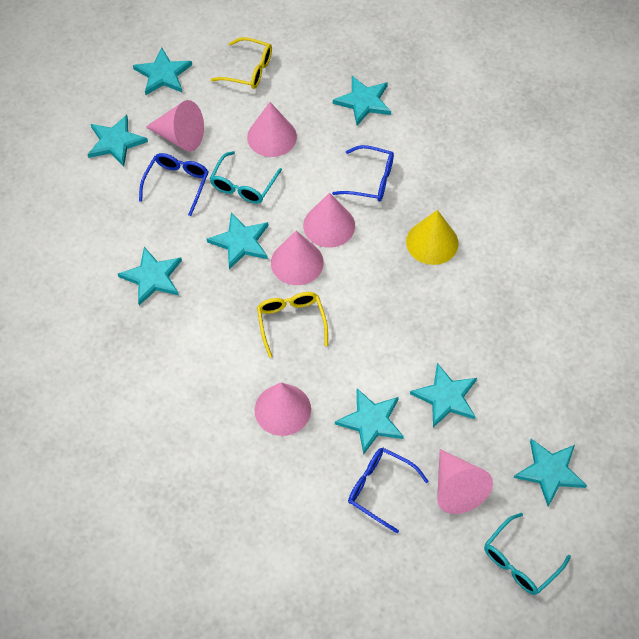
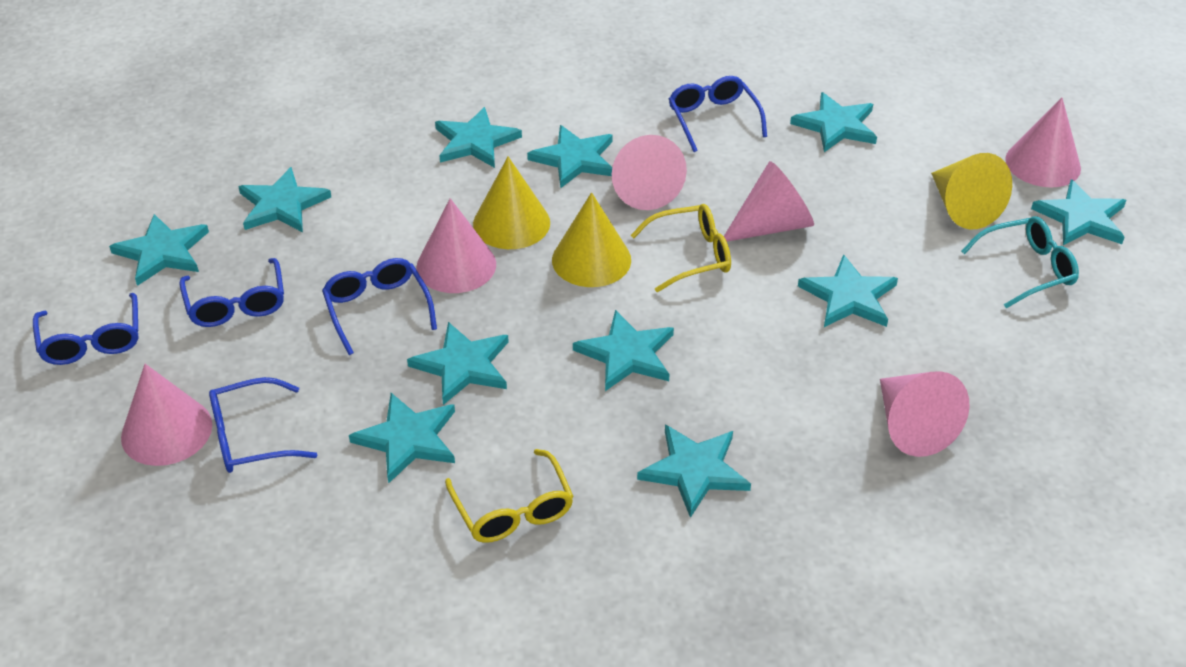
blue glasses: [139,153,209,216] [332,145,394,202] [348,448,429,533] = 3 -> [33,293,138,365] [179,258,284,327] [209,377,317,473] [322,258,437,355] [669,76,767,152] = 5
turquoise glasses: [210,151,282,204] [484,513,571,595] = 2 -> [961,216,1079,308] = 1
turquoise star: [88,115,148,166] [118,247,182,305] [133,47,192,95] [207,212,269,269] [333,76,391,125] [335,389,404,454] [410,363,477,428] [514,439,587,507] = 8 -> [109,214,209,286] [238,167,331,232] [349,393,455,484] [407,322,509,405] [435,107,522,168] [527,125,613,188] [573,310,674,391] [637,425,751,518] [790,92,877,152] [798,254,898,327] [1031,180,1126,245] = 11
yellow cone: [406,210,459,265] = 1 -> [473,156,550,249] [552,192,631,287] [931,153,1012,229] = 3

